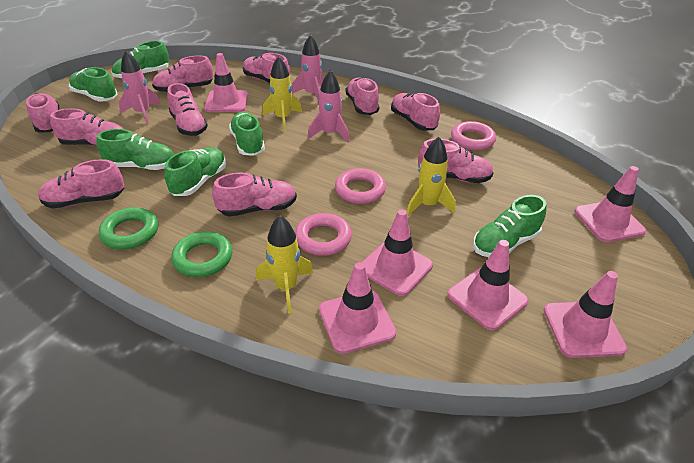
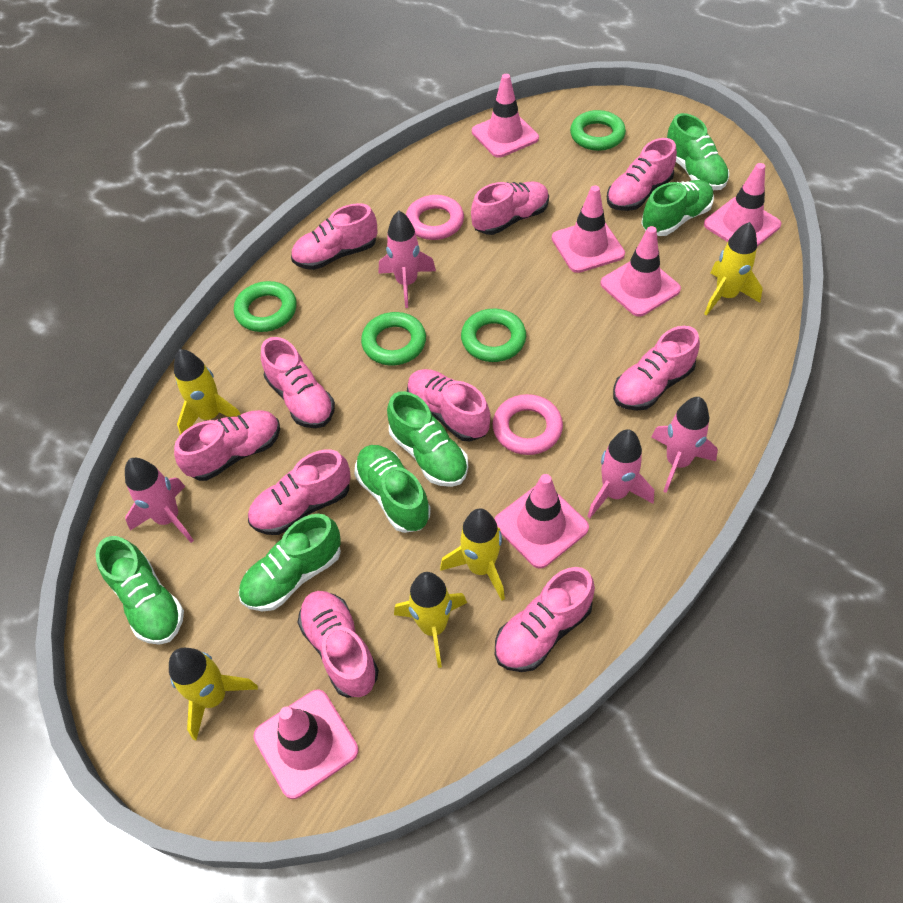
green ring: [99,207,158,249] [171,231,232,277] = 2 -> [234,281,297,332] [361,312,426,365] [461,309,526,362] [570,110,626,151] = 4
pink ring: [295,213,352,256] [335,168,386,204] [451,121,496,150] = 3 -> [406,195,464,240] [492,394,563,455] = 2
pink rocket: [119,51,161,124] [292,35,324,102] [308,70,349,143] = 3 -> [125,458,194,543] [379,210,436,308] [587,429,654,518] [651,397,718,493] = 4
yellow rocket: [256,215,313,314] [262,56,302,131] [407,137,456,216] = 3 -> [169,648,258,740] [174,349,241,435] [394,572,467,668] [440,509,505,600] [704,222,763,316] = 5

